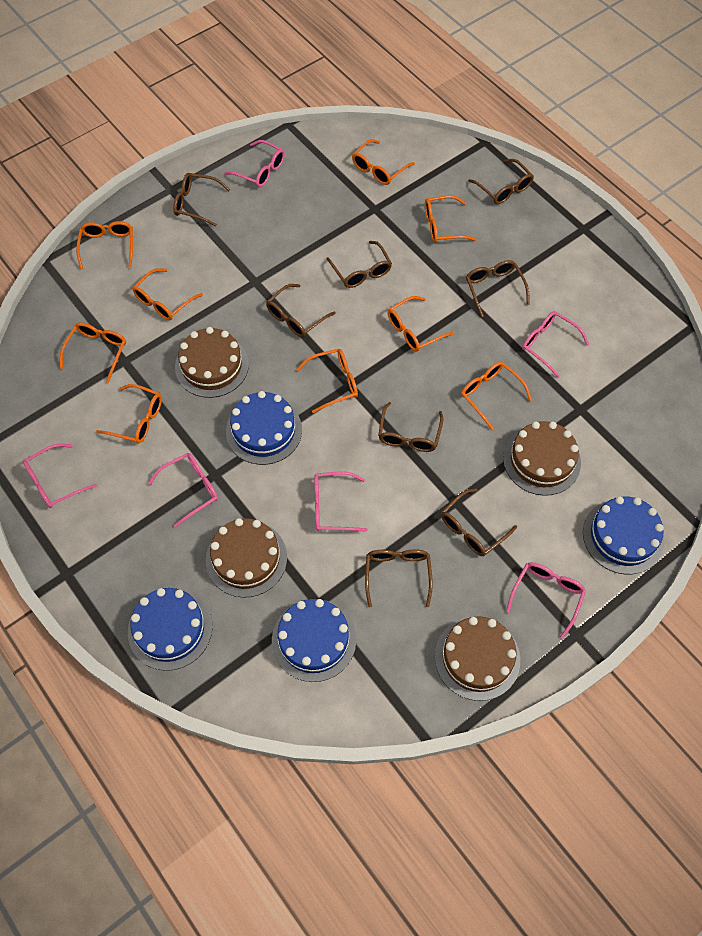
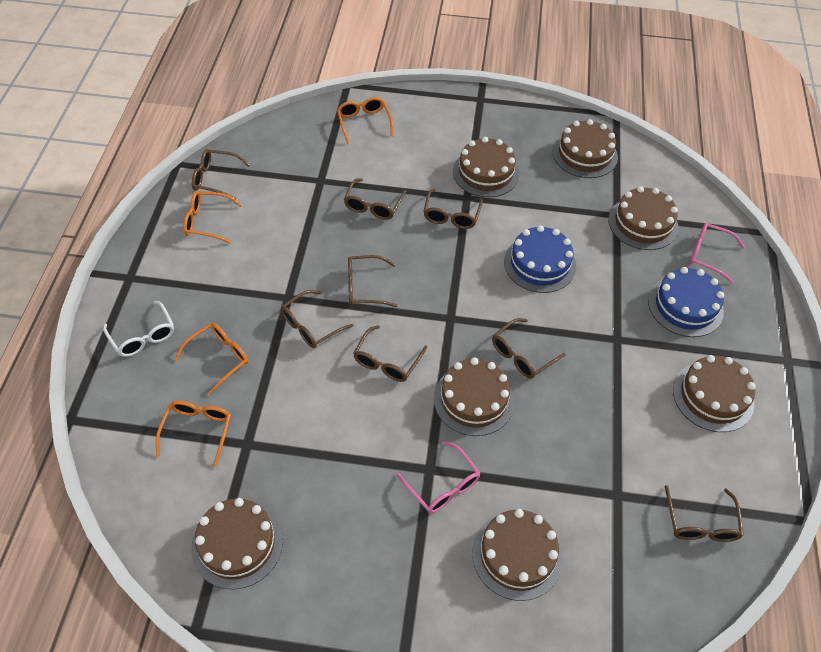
blue cake: [128,588,212,671] [226,391,302,465] [272,599,356,682] [583,496,664,574] = 4 -> [504,225,576,293] [648,267,724,337] = 2
brown cake: [175,327,249,398] [206,518,287,598] [435,616,520,701] [503,421,581,496] = 4 -> [192,498,283,589] [434,357,515,436] [453,137,519,197] [472,509,563,601] [553,119,618,178] [608,186,678,250] [673,355,756,432] = 7
orange glasses: [60,323,126,383] [76,221,133,270] [96,384,162,443] [133,268,203,320] [296,349,358,413] [352,139,415,185] [388,296,454,352] [425,195,477,243] [461,362,532,430] = 9 -> [156,400,231,467] [175,323,248,396] [183,191,242,243] [337,97,393,144] = 4
pink glasses: [23,444,97,508] [148,453,218,527] [225,140,285,187] [314,471,368,532] [506,562,586,639] [522,311,589,378] = 6 -> [397,441,480,513] [689,223,745,283] = 2
white glasses: none = 0 -> [103,301,174,357] = 1

